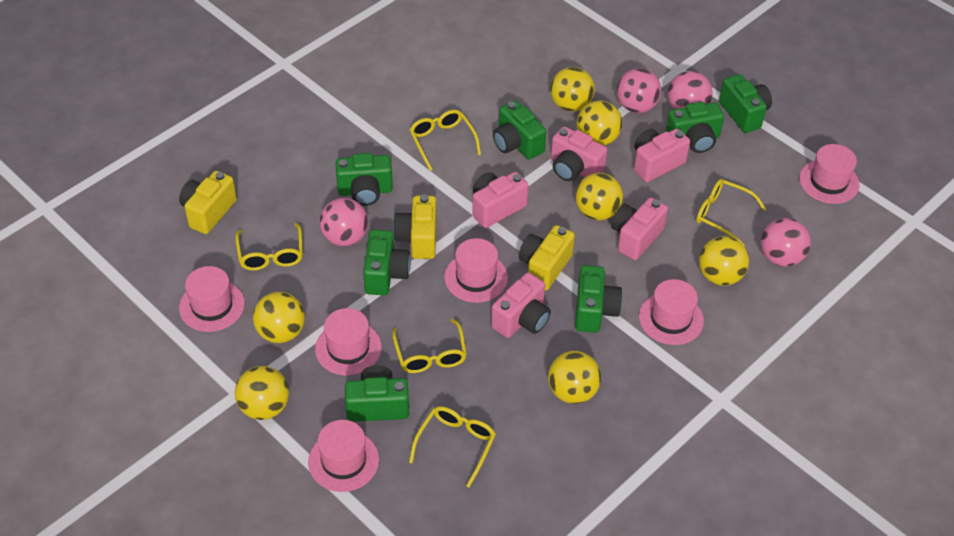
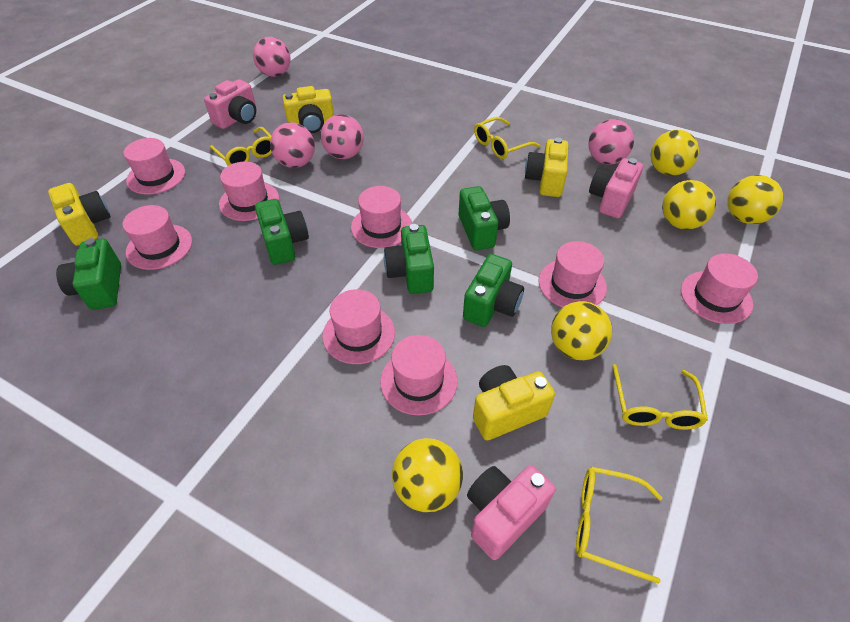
green camera: [335,153,393,206] [345,365,409,422] [363,230,411,295] [493,101,547,160] [575,265,622,333] [665,102,724,153] [719,74,772,133] = 7 -> [56,238,121,310] [255,199,309,265] [384,224,434,294] [459,186,510,251] [463,254,524,327] = 5
pink camera: [472,172,529,228] [491,273,551,338] [551,126,607,181] [611,198,668,260] [634,129,690,182] = 5 -> [204,79,257,129] [467,465,555,560] [589,158,643,218] = 3
pink hat: [179,266,245,332] [308,420,379,492] [315,308,382,375] [444,238,508,303] [639,279,704,345] [799,144,860,204] = 6 -> [123,138,185,195] [123,205,192,270] [219,161,279,221] [322,289,395,364] [351,186,412,248] [380,335,458,415] [538,241,607,308] [681,253,758,324] = 8
yellow ball: [235,366,289,420] [253,292,305,343] [548,351,601,404] [550,67,595,112] [575,173,623,220] [577,100,622,146] [699,236,749,286] = 7 -> [392,438,463,512] [551,301,612,360] [650,130,699,176] [662,180,716,230] [727,175,783,224] = 5
yellow camera: [179,171,237,234] [393,194,437,259] [519,225,575,291] = 3 -> [48,183,111,246] [283,86,334,133] [473,365,555,441] [525,138,568,197] = 4
yellow glasses: [235,223,303,271] [392,319,467,373] [409,110,481,171] [409,406,496,488] [696,179,766,246] = 5 -> [210,127,272,166] [474,117,541,159] [576,466,662,584] [612,364,708,430] = 4

